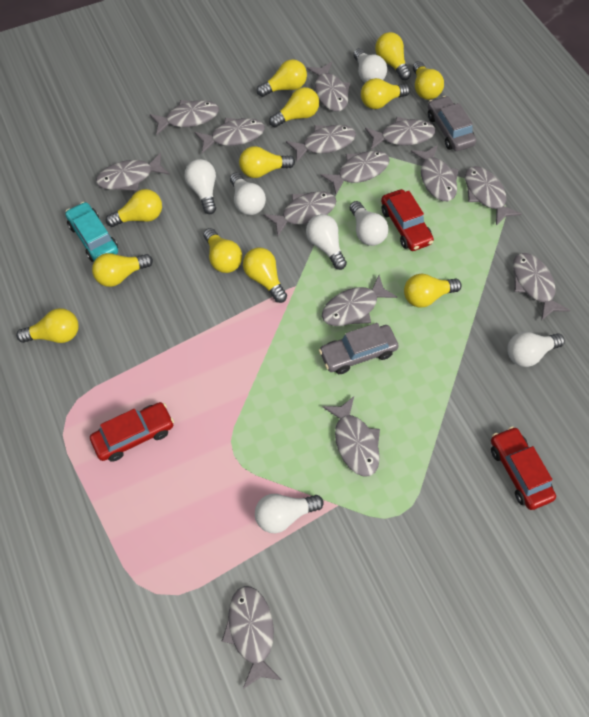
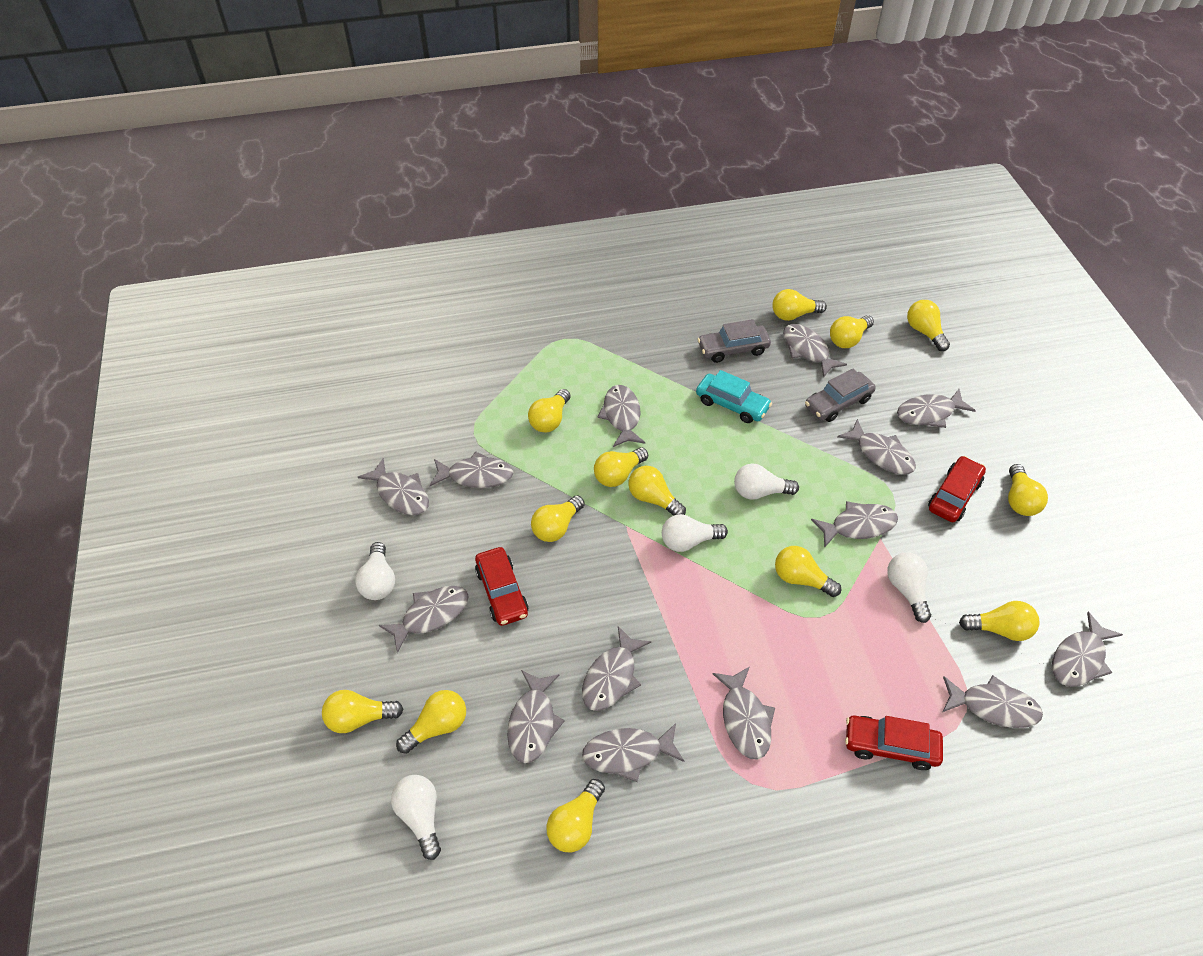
white light bulb: [185,159,216,214] [230,173,266,215] [255,494,324,533] [306,214,347,270] [350,201,389,246] [353,48,387,83] [507,332,565,367] = 7 -> [355,542,395,600] [391,775,441,860] [662,514,728,552] [734,463,799,500] [887,552,931,623] = 5
yellow light bulb: [16,308,79,343] [92,253,153,287] [106,189,162,227] [203,228,242,273] [239,146,295,178] [243,248,287,303] [257,59,307,97] [269,87,319,127] [361,78,410,109] [375,32,411,80] [404,274,462,308] [413,61,444,100] = 12 -> [322,690,404,733] [396,690,466,754] [528,389,571,433] [531,495,585,542] [546,779,605,852] [594,447,648,487] [628,466,686,515] [772,289,827,321] [775,546,841,597] [830,315,874,348] [907,300,950,351] [959,601,1039,641] [1008,464,1048,516] = 13

